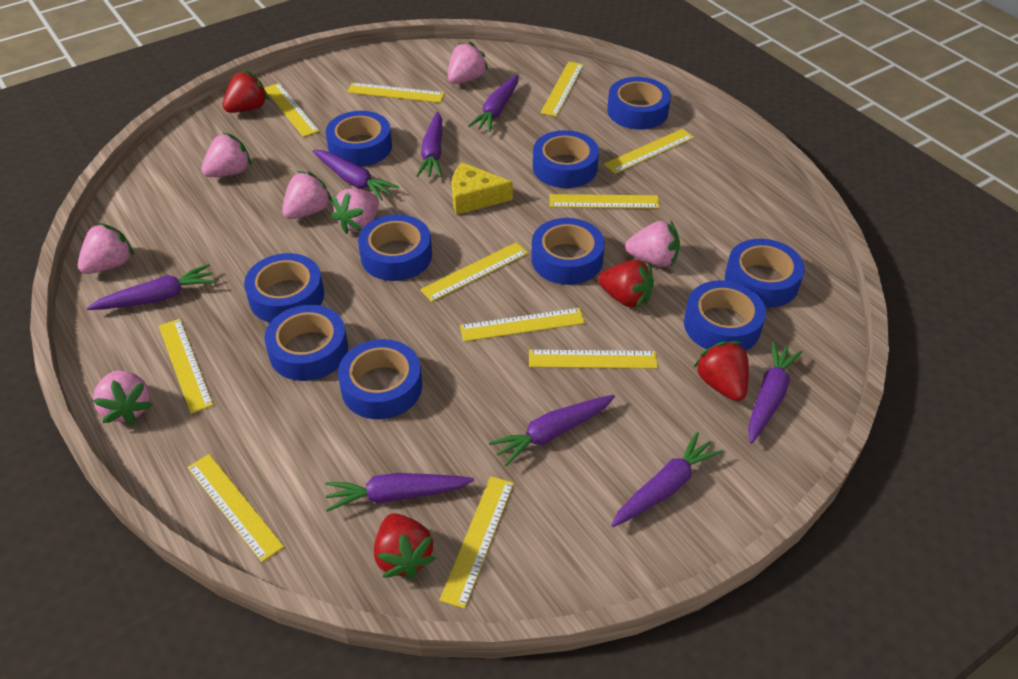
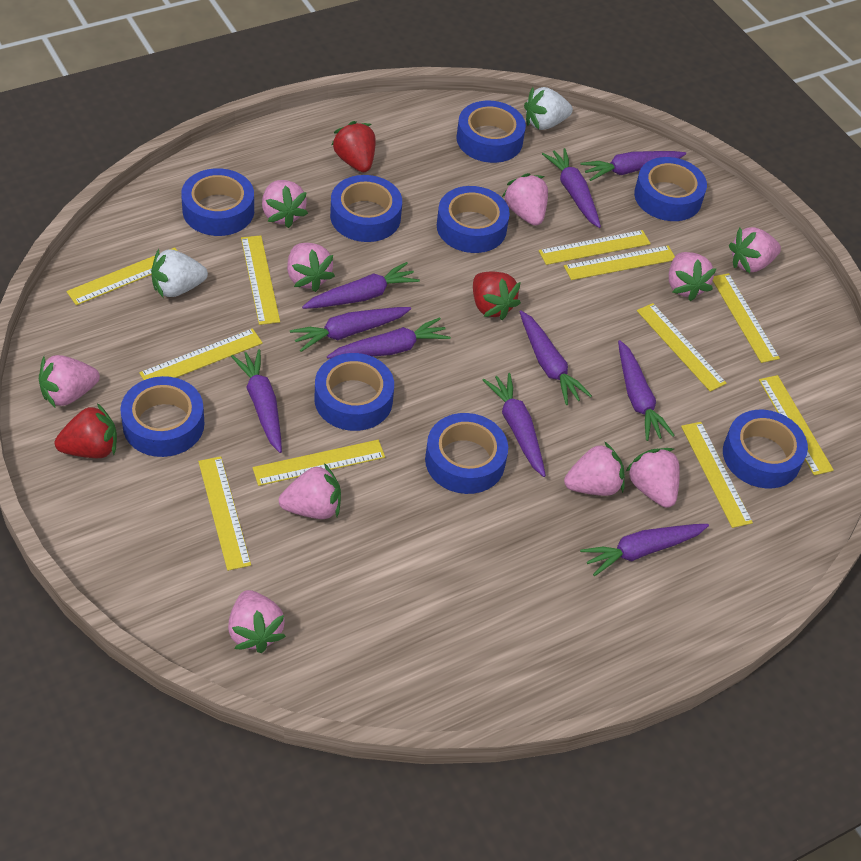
blue tape: [244,253,324,322] [264,305,348,381] [326,111,392,167] [338,339,422,419] [358,214,432,281] [531,218,605,285] [533,130,599,188] [607,77,671,129] [684,280,766,351] [725,239,805,308] = 10 -> [120,376,204,457] [181,168,254,236] [314,353,394,431] [330,175,402,242] [425,413,508,494] [437,186,510,253] [456,101,526,163] [634,157,707,221] [723,410,808,489] = 9
pink strawberry: [78,223,134,274] [93,371,153,425] [201,132,252,177] [282,171,332,219] [331,188,379,234] [448,41,488,84] [625,220,680,267] = 7 -> [39,355,100,408] [228,590,286,653] [262,180,308,228] [279,463,341,519] [287,243,335,292] [502,173,548,226] [564,441,625,496] [625,448,680,508] [669,252,717,301] [729,227,781,273] = 10
purple carrot: [87,264,216,310] [313,150,399,201] [325,473,474,512] [416,112,442,177] [468,74,518,132] [489,395,615,466] [611,432,723,527] [748,341,803,444] = 8 -> [231,349,282,453] [290,307,411,352] [302,262,420,309] [327,317,451,359] [483,373,546,477] [519,311,592,405] [542,148,601,228] [580,151,686,181] [580,524,709,576] [618,340,675,441] = 10
red strawberry: [222,71,269,113] [374,513,436,579] [598,260,654,308] [693,341,749,401] = 4 -> [55,403,117,458] [331,121,375,172] [473,271,521,320] = 3
white strawberry: none = 0 -> [151,249,208,297] [524,87,573,130] = 2
yellow cheese: [452,162,513,215] = 1 -> none = 0

